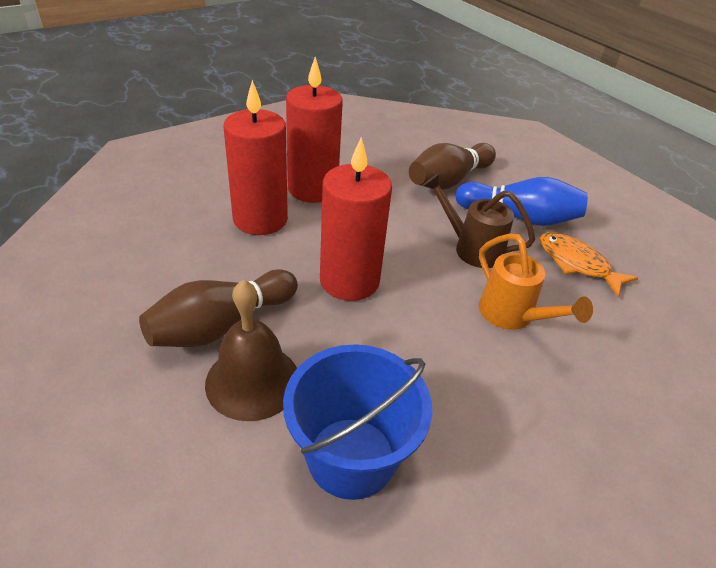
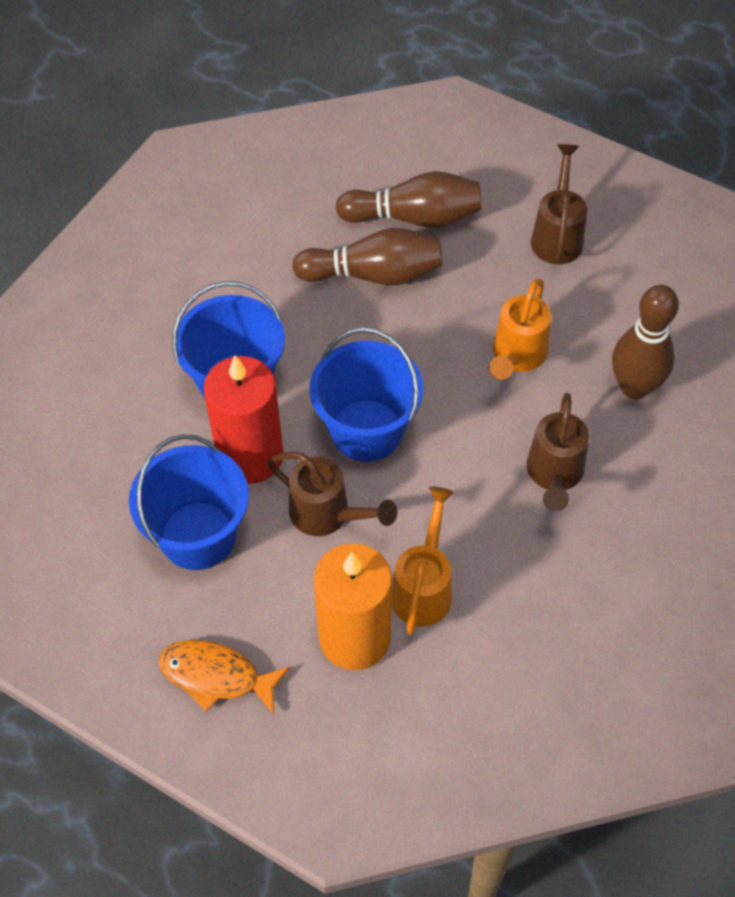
blue bowling pin: [455,177,588,226] = 1 -> none = 0
blue bucket: [283,344,432,500] = 1 -> [129,434,249,570] [172,281,285,399] [310,327,423,462] = 3
brown bell: [205,280,297,421] = 1 -> none = 0
brown bowling pin: [139,269,298,347] [409,143,496,190] = 2 -> [292,228,442,285] [336,171,482,228] [612,285,679,399] = 3
brown watering can: [422,173,535,268] = 1 -> [268,452,397,536] [527,392,589,512] [531,144,587,264] = 3
orange candle: none = 0 -> [313,543,392,670] = 1
orange watering can: [479,234,593,330] = 1 -> [392,487,454,635] [489,278,551,380] = 2
red candle: [223,80,288,235] [286,57,343,203] [320,137,392,301] = 3 -> [203,356,283,484] = 1

